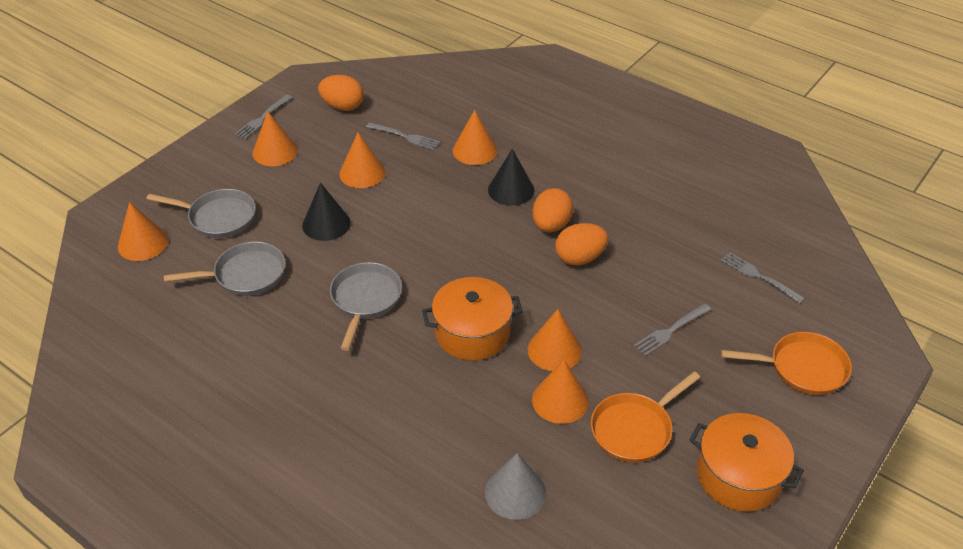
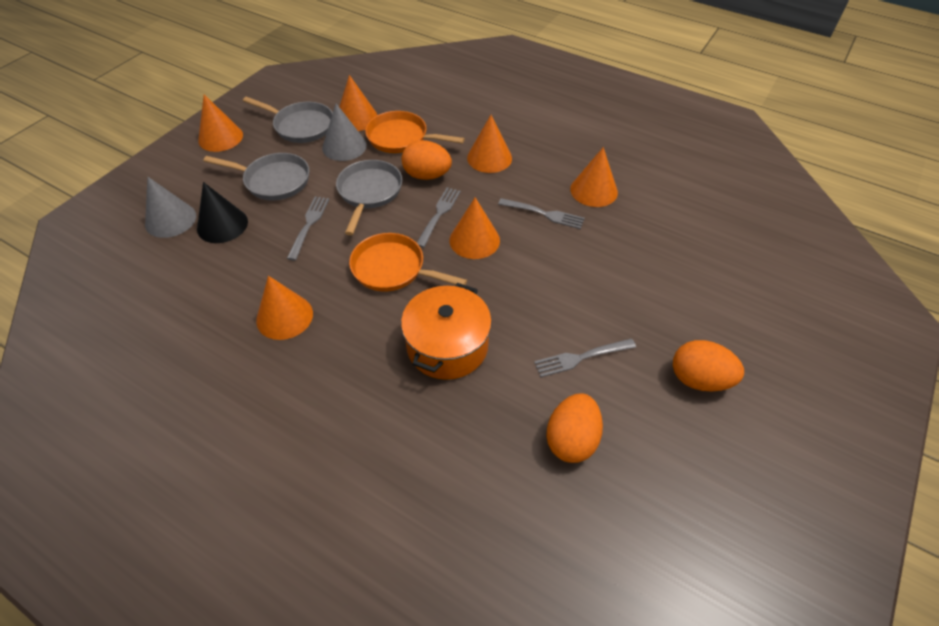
black cone: [302,183,351,241] [488,149,534,206] = 2 -> [197,182,248,243] = 1
grey cone: [485,453,546,520] = 1 -> [145,177,196,238] [322,103,367,161] = 2
orange pot: [422,277,523,361] [689,413,804,512] = 2 -> [401,283,492,380] = 1

